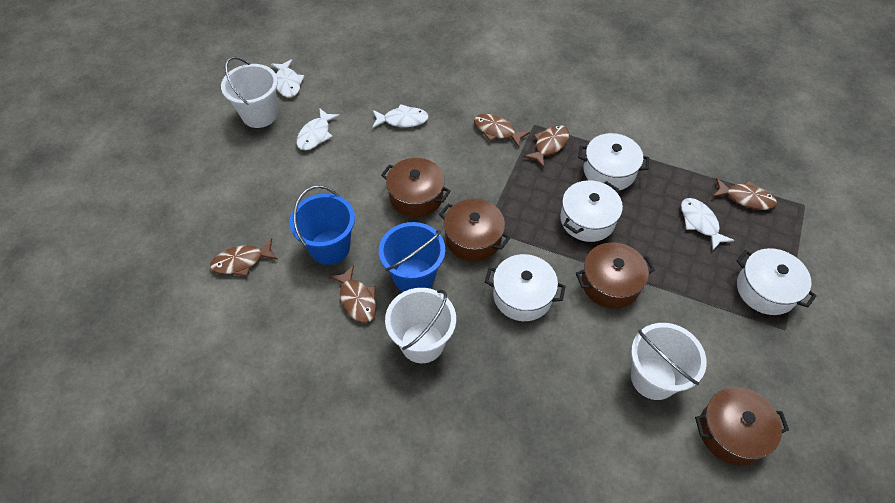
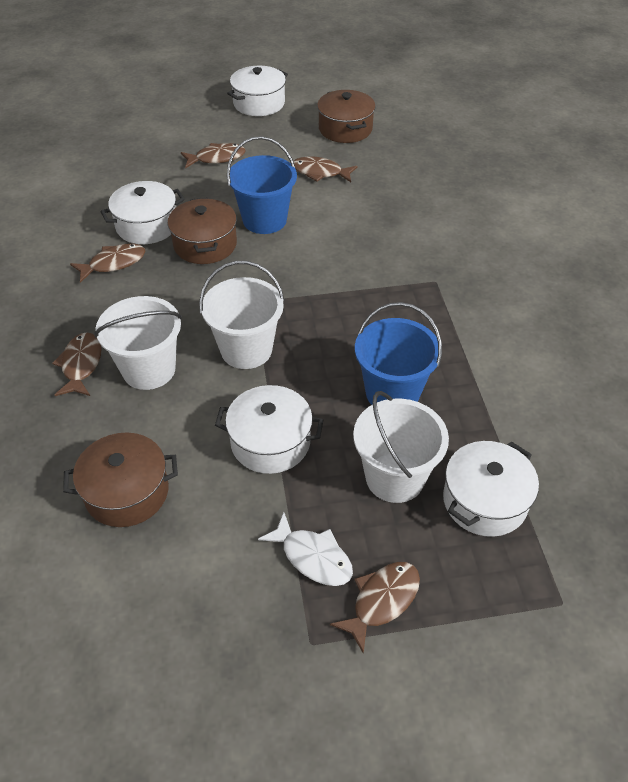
brown pot: [381,158,451,217] [439,199,510,262] [576,242,655,309] [695,387,789,465] = 4 -> [63,433,178,527] [167,197,237,264] [317,90,376,143] = 3
white fish: [271,59,304,97] [297,108,340,150] [372,104,429,128] [681,198,734,250] = 4 -> [258,512,353,586] = 1

